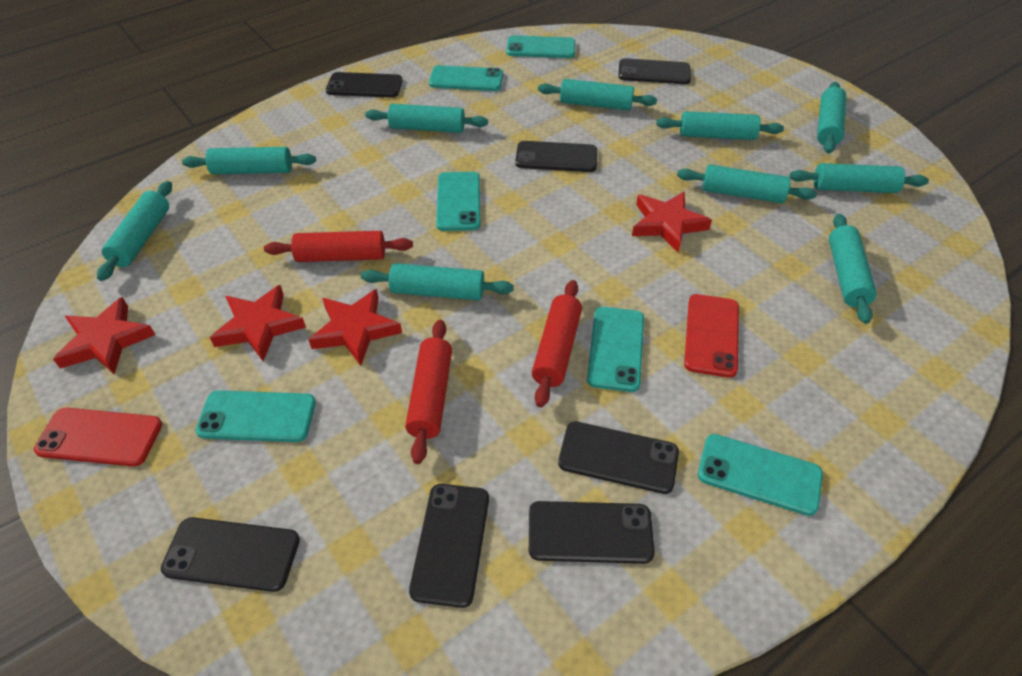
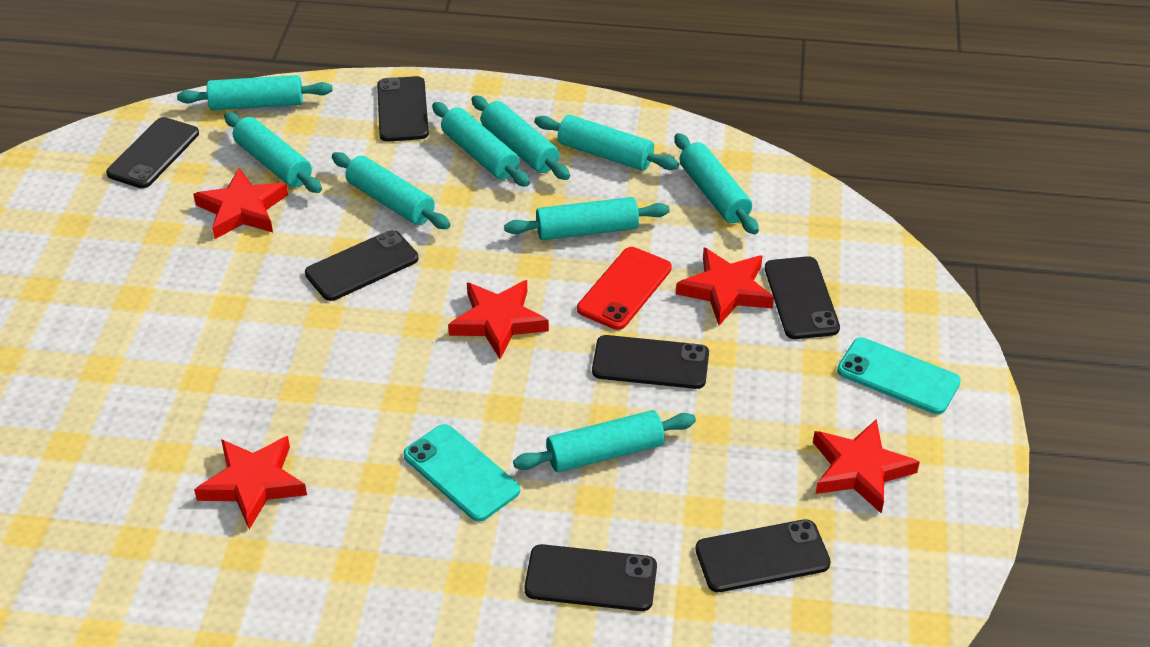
red phone: [34,408,162,467] [684,294,739,378] = 2 -> [577,247,672,330] = 1
red rolling pin: [264,231,413,262] [405,320,452,464] [532,280,582,407] = 3 -> none = 0
red star: [53,297,155,374] [210,285,306,361] [309,289,402,366] [632,191,712,252] = 4 -> [193,168,288,239] [194,436,307,529] [448,280,549,359] [676,248,774,325] [813,419,920,514] = 5
turquoise phone: [196,390,316,442] [429,65,503,91] [436,172,480,231] [506,35,575,58] [587,307,644,392] [698,434,823,516] = 6 -> [404,424,520,522] [837,337,961,414] = 2
turquoise rolling pin: [97,181,172,281] [182,147,316,175] [361,263,514,301] [365,104,488,133] [538,79,657,111] [656,111,784,140] [677,165,817,203] [789,163,929,193] [817,82,846,154] [829,214,877,324] = 10 -> [177,75,333,110] [224,112,322,193] [332,152,450,229] [432,102,530,187] [472,96,570,180] [504,197,670,240] [513,410,696,472] [534,115,679,171] [675,133,759,234] = 9

